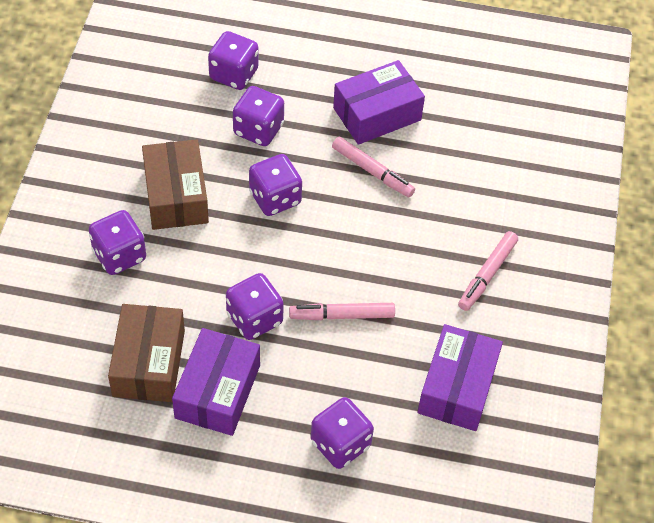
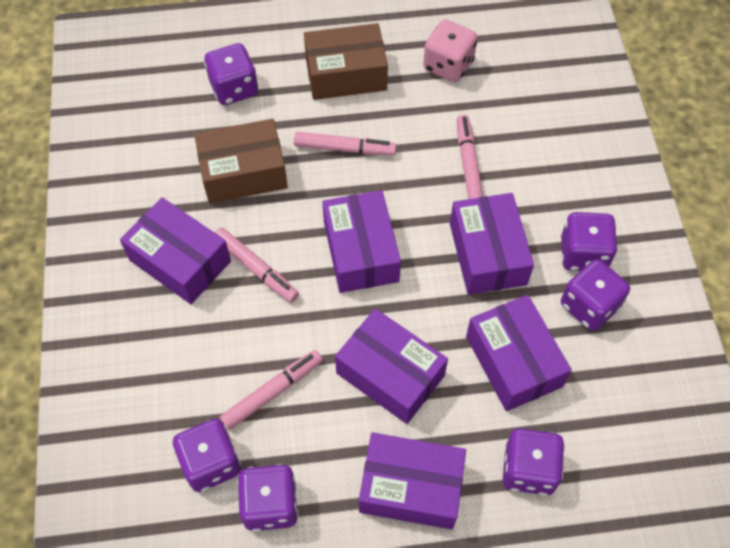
pink dice: none = 0 -> [423,19,477,82] = 1
pink marker: [289,303,395,320] [332,137,415,197] [458,231,518,311] = 3 -> [215,228,299,303] [220,350,322,430] [294,132,396,156] [457,115,483,199] = 4
purple box: [172,328,260,436] [333,60,425,145] [417,324,503,431] = 3 -> [120,197,231,304] [322,190,401,293] [335,309,448,424] [359,433,466,530] [450,193,534,295] [466,295,572,411] = 6

